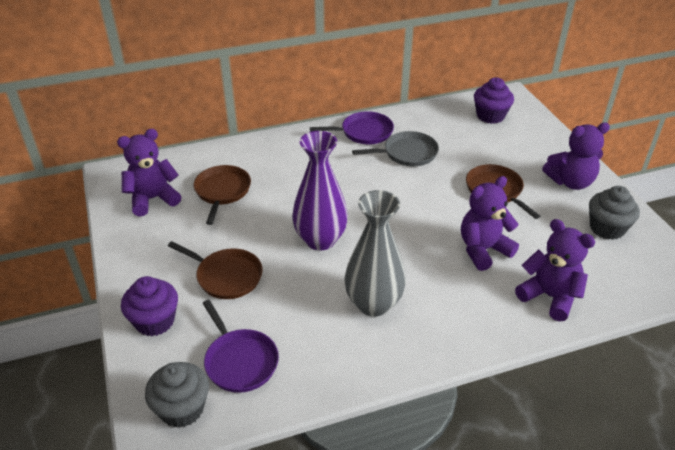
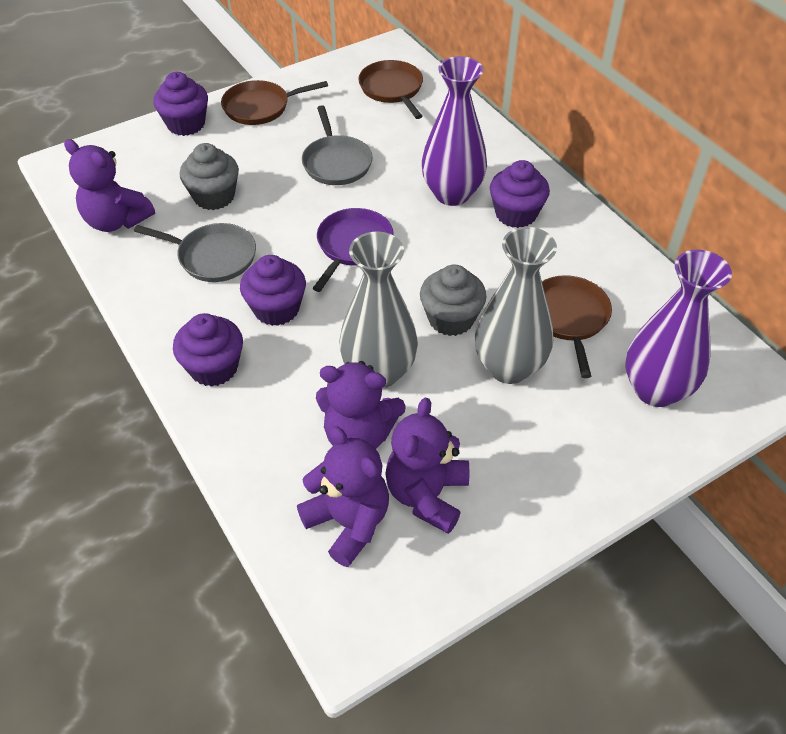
grey pan: [352,131,439,166] = 1 -> [134,223,256,282] [302,105,373,185] = 2
grey vase: [344,190,406,317] = 1 -> [339,231,418,389] [475,227,557,384] = 2
purple cupcake: [121,276,178,336] [474,77,514,124] = 2 -> [153,72,208,136] [173,313,243,387] [240,255,306,326] [490,160,550,228] = 4
purple pan: [203,300,279,393] [310,111,394,144] = 2 -> [312,208,394,292] = 1
purple vase: [292,131,348,251] = 1 -> [422,56,487,206] [626,250,732,407] = 2

